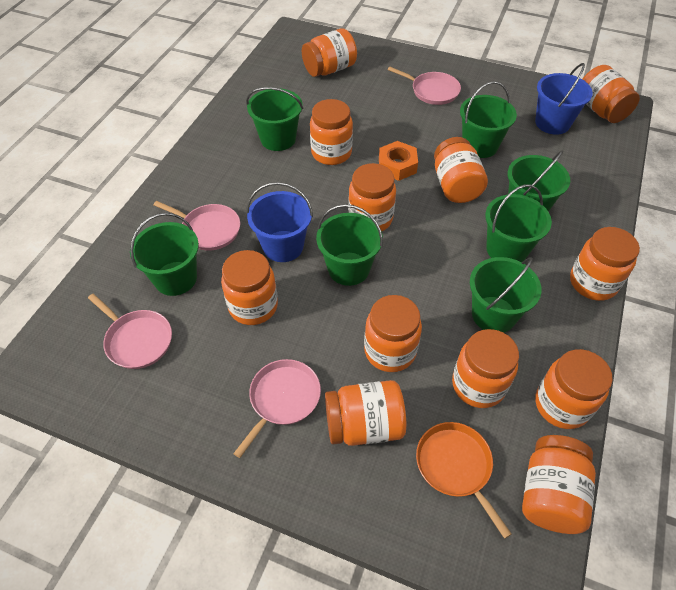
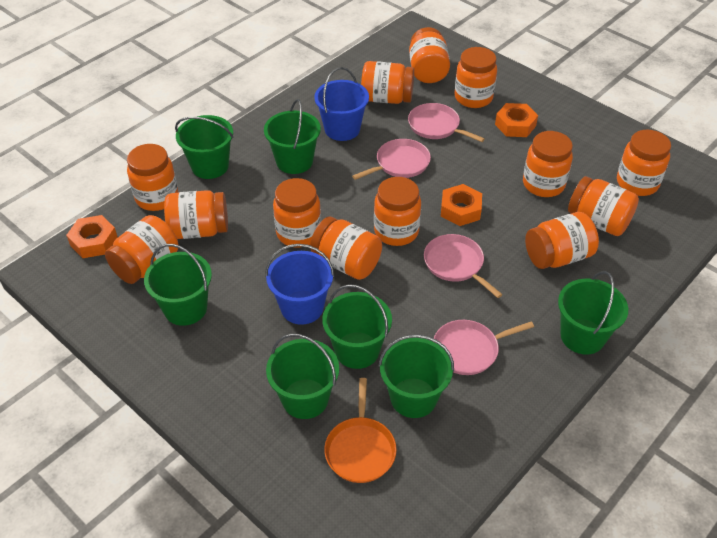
orange jar: [221,250,278,325] [302,29,357,77] [310,99,353,165] [325,380,406,446] [348,163,396,231] [364,295,422,372] [434,137,488,203] [452,329,519,408] [522,435,596,534] [535,349,612,429] [570,227,640,301] [583,65,640,123] = 12 -> [105,215,178,284] [127,144,178,211] [164,190,228,239] [273,178,321,248] [310,216,382,280] [361,61,414,104] [374,177,421,246] [409,27,450,83] [455,47,497,108] [523,131,573,197] [525,212,599,269] [568,176,639,236] [617,130,671,196] = 13
orange nut: [379,141,418,181] = 1 -> [66,215,118,258] [441,184,482,226] [495,103,538,137] = 3

